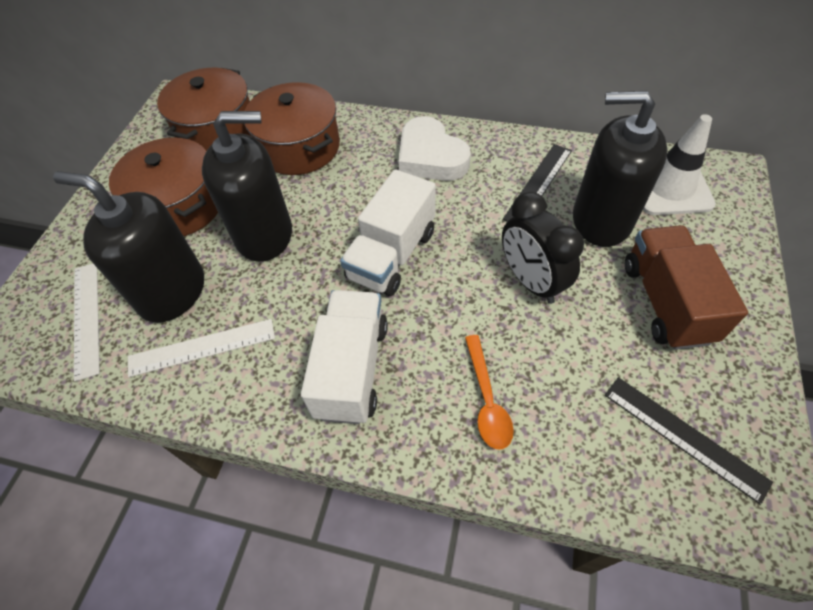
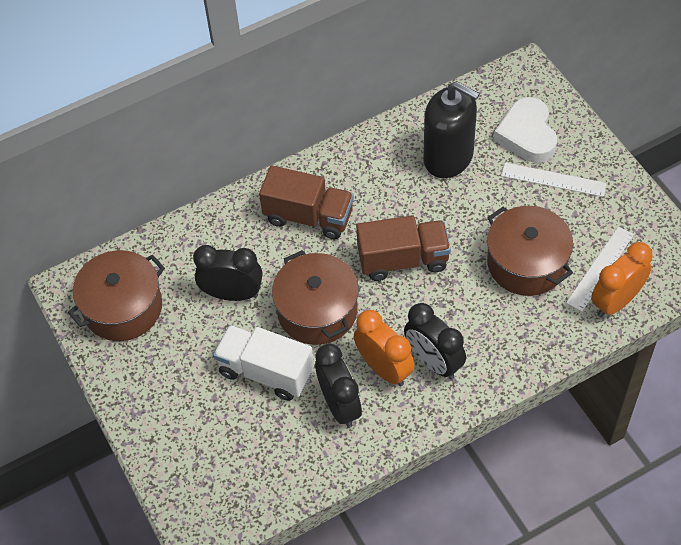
black clock: [502,192,584,304] = 1 -> [193,245,262,301] [315,344,362,428] [404,303,466,379] = 3
black ruler: [503,144,572,222] [605,377,773,505] = 2 -> none = 0
black soap dispenser: [53,171,204,323] [202,111,292,262] [573,91,668,247] = 3 -> [423,81,480,178] = 1
brown truck: [625,225,748,350] = 1 -> [259,165,354,240] [356,216,451,281] = 2
orange clock: none = 0 -> [354,310,415,386] [591,242,653,317] = 2
orange spoon: [465,335,514,450] = 1 -> none = 0
white traffic cone: [643,114,716,215] = 1 -> none = 0
white truck: [301,290,388,424] [340,169,436,296] = 2 -> [213,325,314,401] = 1

